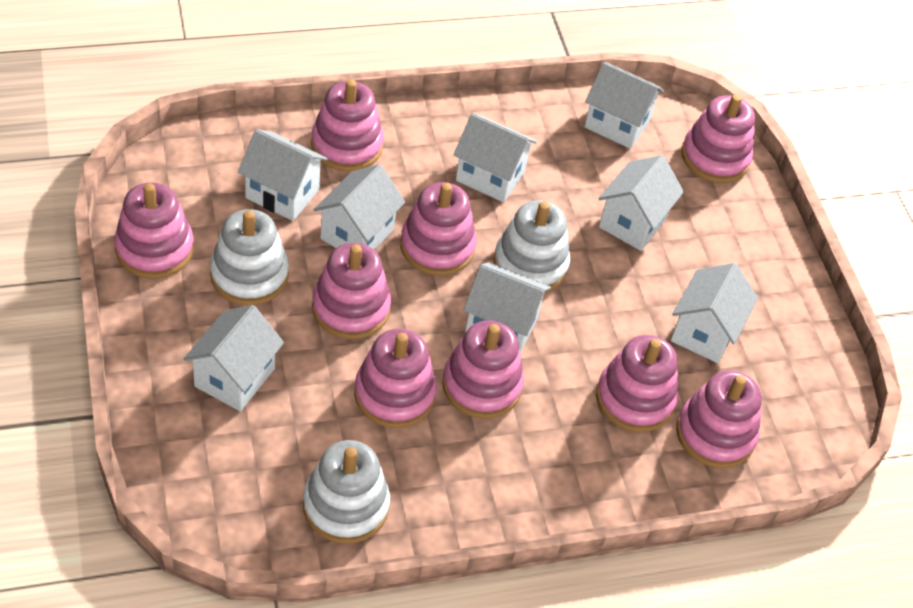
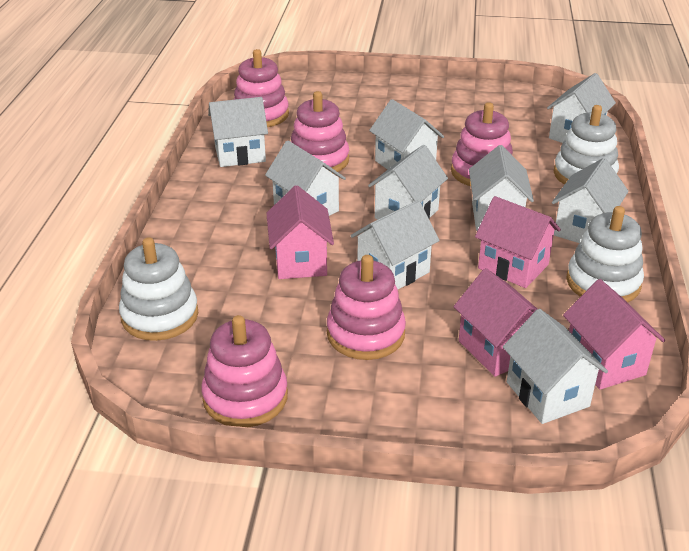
pink house: none = 0 -> [266,185,334,279] [453,268,537,377] [475,196,561,288] [563,279,665,390] = 4
pink stacking toy: [114,183,194,279] [311,79,384,171] [312,243,391,339] [354,329,437,428] [400,182,477,276] [442,320,524,419] [596,335,678,432] [676,370,762,468] [681,94,755,183] = 9 -> [201,315,288,427] [233,49,289,127] [291,91,349,173] [327,255,406,360] [451,102,513,186] = 5
white house: [184,305,284,411] [238,129,328,221] [314,164,405,250] [454,113,537,202] [463,262,551,353] [584,62,664,149] [598,155,684,251] [671,263,758,363] = 8 -> [208,97,268,167] [265,141,346,216] [350,200,440,289] [368,145,448,220] [369,99,444,170] [469,145,534,231] [503,309,608,424] [547,73,616,143] [552,158,628,243] = 9

